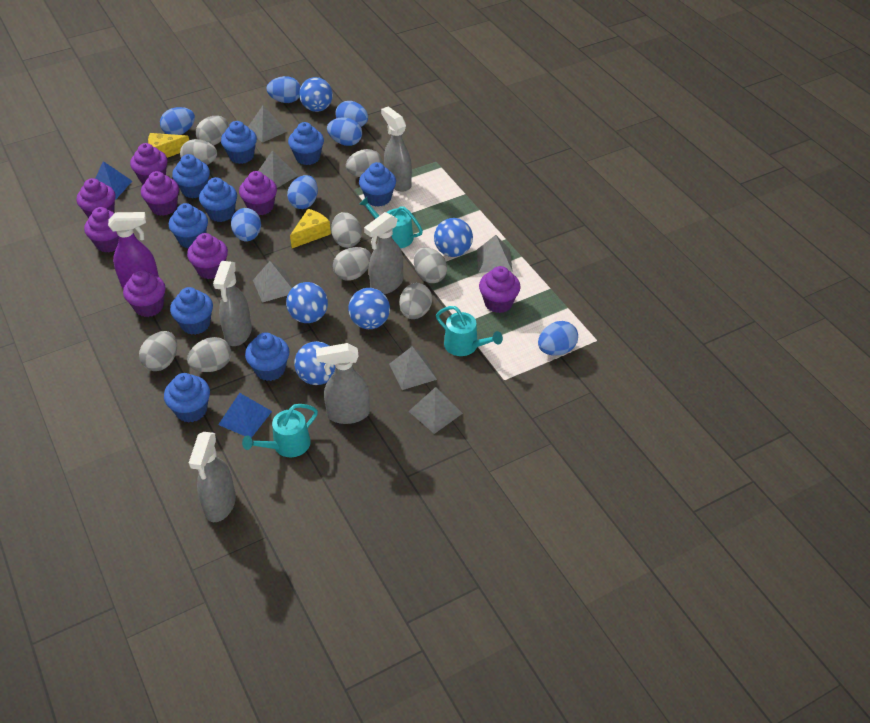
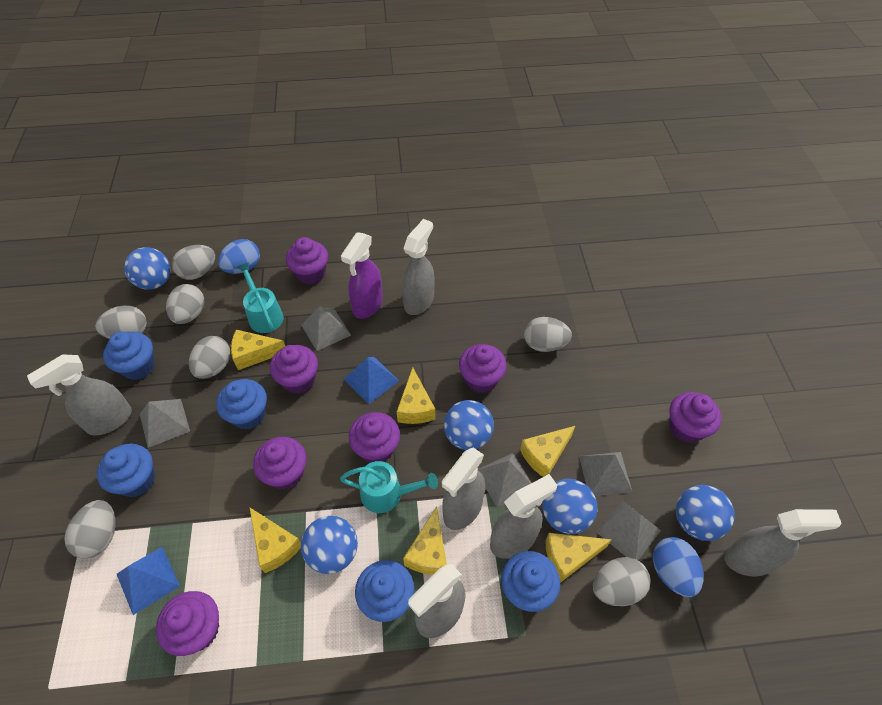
blue cupcake: [164,373,210,423] [169,203,208,248] [170,287,213,335] [172,154,210,198] [199,177,237,222] [221,121,257,164] [245,332,289,381] [288,122,324,165] [359,162,396,207] = 9 -> [97,444,155,497] [103,331,155,380] [216,379,267,430] [355,560,414,622] [501,551,560,612] = 5
blue egg: [160,107,195,135] [231,208,261,241] [266,76,301,103] [287,175,318,209] [327,117,362,146] [335,101,368,127] [538,321,578,355] = 7 -> [218,239,260,274] [653,537,703,597] = 2
grey egg: [139,331,177,371] [180,139,217,165] [187,337,231,372] [196,116,228,146] [331,212,362,248] [333,247,371,280] [346,149,383,177] [399,283,432,319] [414,247,447,283] = 9 -> [64,500,116,559] [95,305,147,339] [166,284,204,324] [172,245,215,280] [189,336,231,379] [524,317,572,352] [593,557,651,606] = 7
grey pyramid: [248,105,287,143] [253,261,293,303] [258,150,298,188] [389,346,437,390] [409,387,463,434] [477,235,513,273] = 6 -> [140,399,190,448] [301,306,351,351] [478,453,532,507] [579,452,632,496] [597,500,661,560] = 5
grey spray bottle: [189,432,236,522] [213,261,252,346] [316,343,370,424] [364,212,403,294] [381,107,412,192] = 5 -> [27,354,132,436] [402,219,434,315] [408,564,465,638] [442,447,485,530] [490,474,557,559] [724,509,842,576] = 6
purple cupcake: [77,178,116,218] [84,207,119,253] [123,270,166,317] [130,143,168,185] [141,171,179,216] [187,233,228,279] [239,171,277,215] [479,266,521,313] = 8 -> [156,591,219,656] [253,437,307,490] [270,345,318,394] [286,237,328,285] [349,412,400,463] [459,344,507,393] [669,392,722,443] = 7
turquoise watering can: [242,404,318,457] [359,197,423,248] [436,306,503,356] = 3 -> [237,263,283,333] [340,461,438,513] = 2
yellow cheese: [148,133,189,158] [290,209,331,248] = 2 -> [231,330,285,370] [249,507,301,573] [397,367,435,424] [403,506,447,575] [520,426,575,477] [545,533,612,583] = 6

